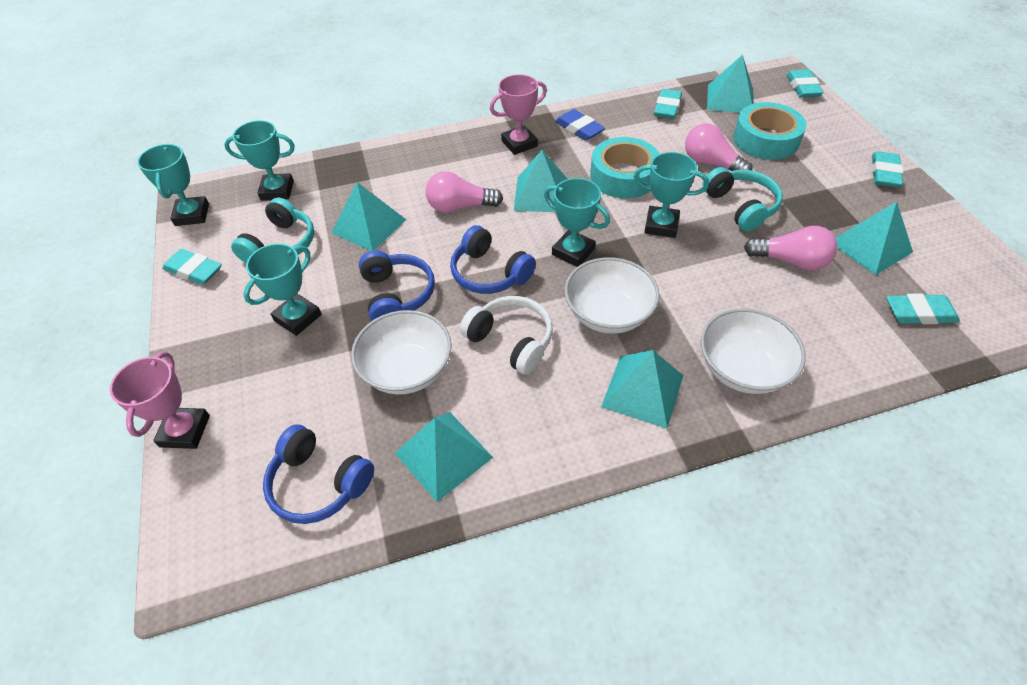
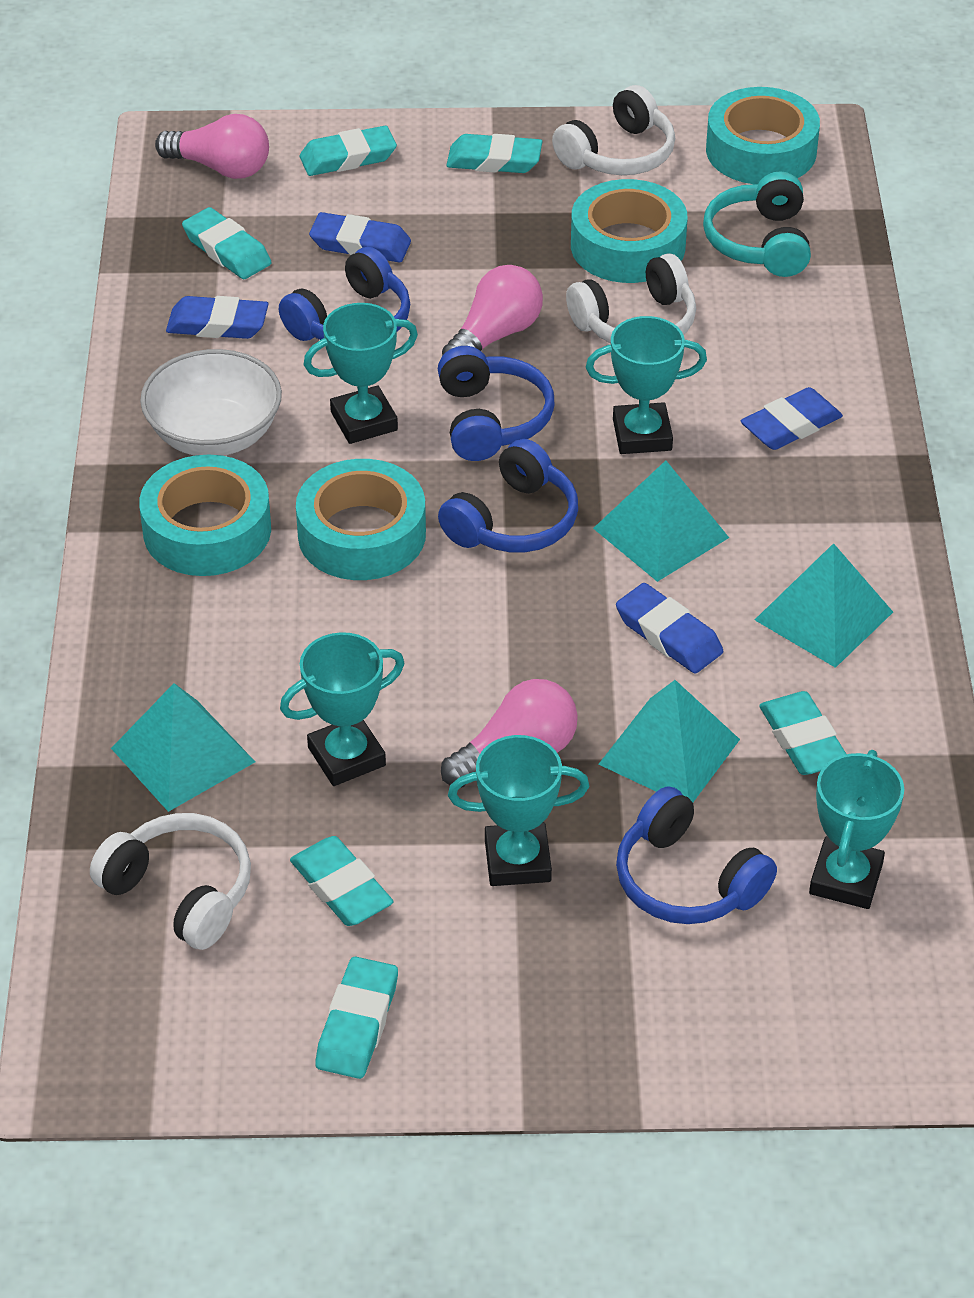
blue eraser: [555,109,605,141] = 1 -> [166,296,268,339] [309,212,411,262] [616,583,723,674] [741,387,843,450] = 4
blue headphones: [263,424,374,524] [359,250,435,321] [450,225,536,294] = 3 -> [279,247,410,341] [438,346,554,461] [438,439,578,552] [616,786,777,924] = 4
pink trophy: [110,352,210,449] [490,74,547,155] = 2 -> none = 0
turquoise eraser: [162,249,222,285] [654,89,682,119] [786,69,824,98] [871,151,903,187] [886,293,960,324] = 5 -> [182,207,272,279] [290,836,394,926] [300,126,397,176] [315,956,398,1079] [446,134,542,173] [759,691,846,775] = 6
turquoise headphones: [231,197,314,263] [702,167,783,231] = 2 -> [703,171,811,277] = 1
turquoise pyramid: [331,182,406,251] [395,412,493,502] [514,150,567,212] [601,350,684,429] [707,54,754,113] [836,202,913,275] = 6 -> [111,683,255,812] [593,460,729,582] [598,680,740,803] [755,543,893,668] = 4
turquoise tape: [590,137,659,198] [733,102,807,160] = 2 -> [139,455,271,576] [296,459,426,580] [571,179,688,283] [706,87,820,184] = 4
white bowl: [351,310,452,394] [565,257,660,334] [701,308,806,394] = 3 -> [140,349,282,456] = 1
white headphones: [460,296,553,375] = 1 -> [90,813,251,950] [552,85,675,175] [566,254,696,343] = 3

